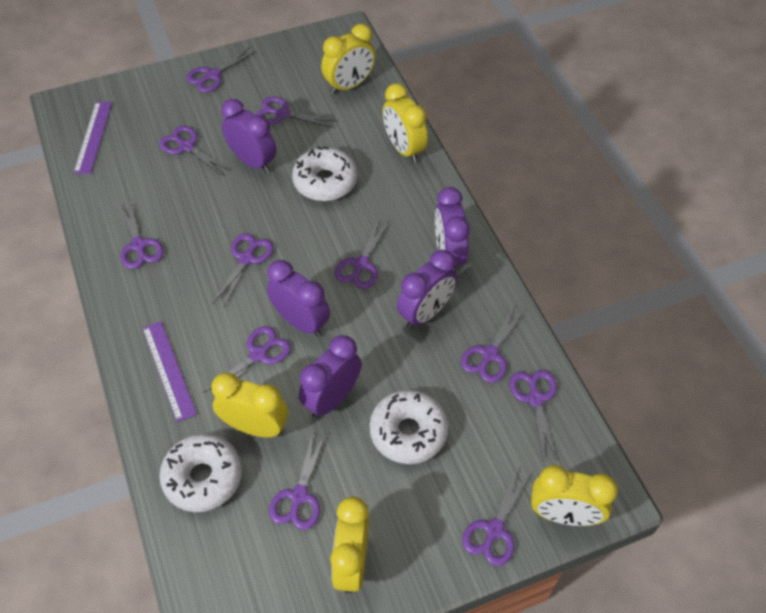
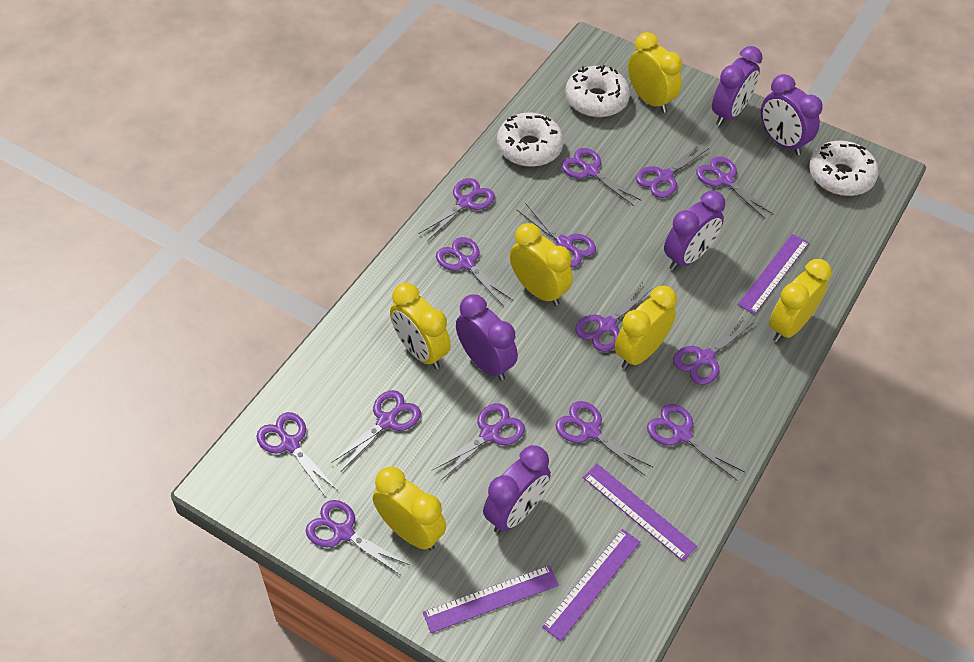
purple ruler: [74,102,112,174] [142,321,197,422] = 2 -> [423,565,559,633] [542,529,640,641] [583,464,697,561] [738,234,809,315] = 4
purple scissors: [119,200,164,269] [159,126,230,176] [186,47,256,92] [203,326,291,401] [212,233,273,308] [256,96,336,128] [269,429,326,530] [335,218,390,289] [461,306,526,383] [462,467,531,566] [509,370,557,460] = 11 -> [256,412,337,497] [306,500,410,576] [331,390,421,471] [418,178,495,241] [431,403,525,480] [436,237,513,306] [517,203,596,268] [555,401,653,476] [561,148,641,206] [575,284,653,352] [636,144,709,198] [647,404,745,480] [673,316,753,385] [696,156,773,219] = 14
yellow clock: [211,373,288,438] [321,24,376,94] [331,497,369,593] [383,83,428,163] [531,465,618,526] = 5 -> [373,466,446,551] [390,283,451,369] [510,223,573,306] [614,286,677,369] [628,32,682,113] [769,259,832,342] = 6

